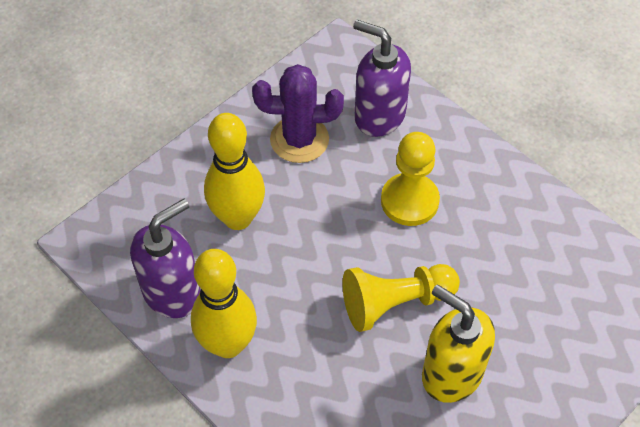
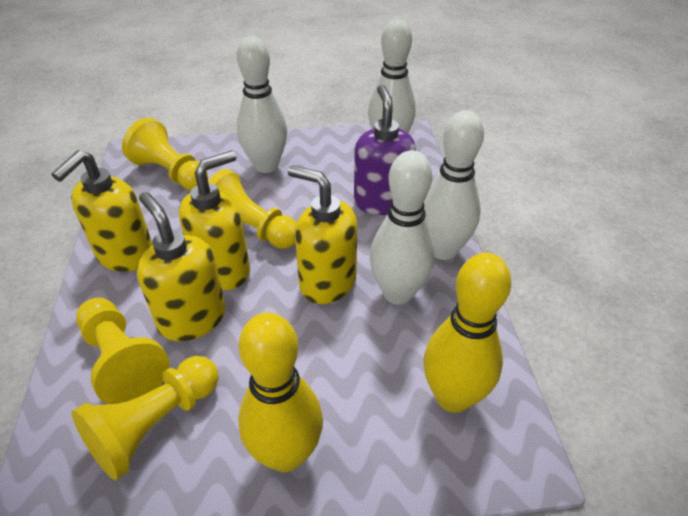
purple cactus: [252,64,344,163] = 1 -> none = 0
purple soap dispenser: [130,199,201,318] [353,20,411,137] = 2 -> [354,85,416,215] = 1
white bowling pin: none = 0 -> [237,36,287,173] [368,19,416,133] [370,150,435,305] [424,110,484,260] = 4
yellow pawn: [343,264,460,332] [381,132,440,226] = 2 -> [71,356,219,480] [76,298,169,404] [122,118,208,191] [208,169,297,249] = 4
yellow soap dispenser: [422,285,495,403] = 1 -> [52,150,153,272] [137,192,226,341] [179,151,250,290] [288,165,358,304] = 4

